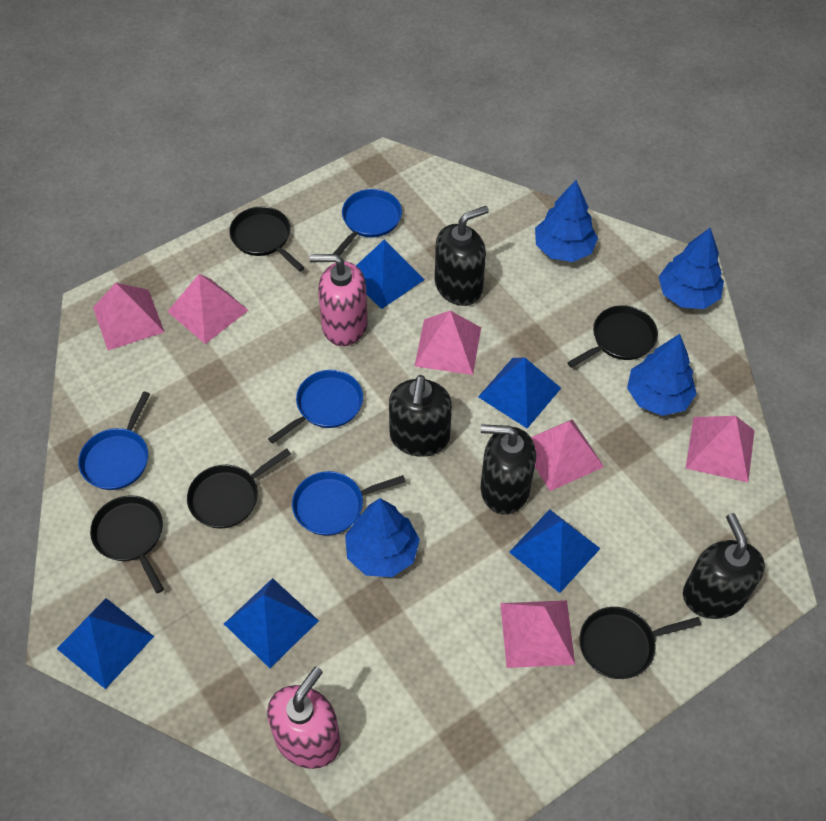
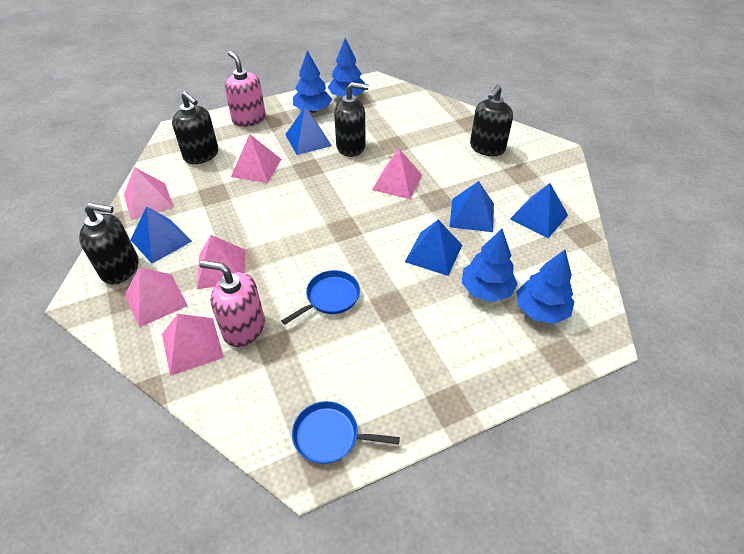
black pan: [90,495,164,593] [187,448,291,528] [229,206,305,272] [567,305,658,368] [579,607,701,679] = 5 -> none = 0
blue pan: [78,391,150,490] [268,370,363,444] [292,471,405,536] [333,189,402,256] = 4 -> [281,270,360,325] [292,401,400,464] = 2

